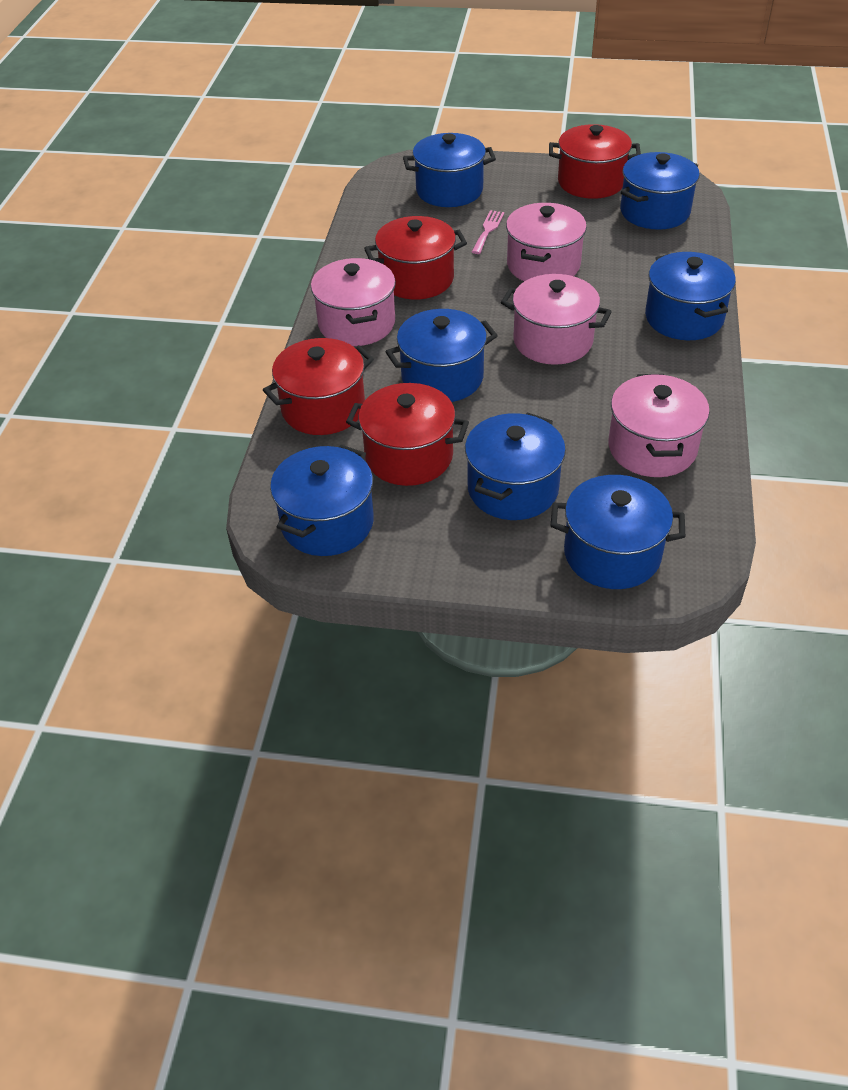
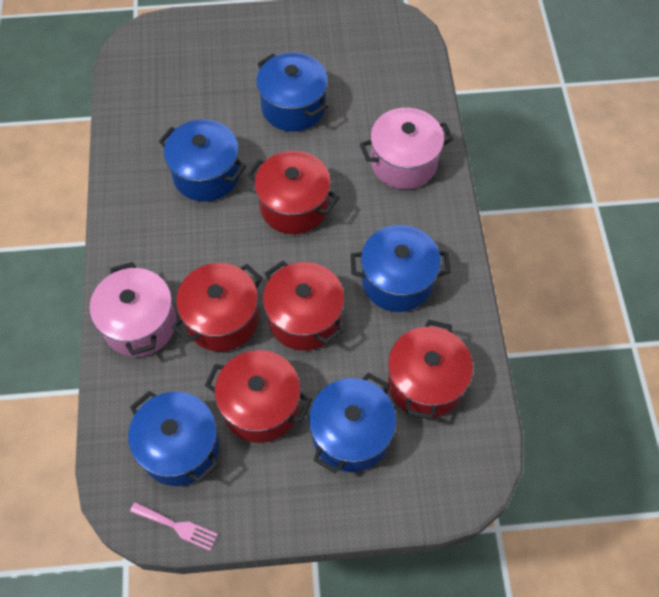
blue pot: [270,445,374,556] [386,309,498,402] [403,133,496,207] [465,412,566,520] [551,475,685,589] [620,152,700,230] [645,252,736,340] = 7 -> [128,391,219,486] [159,119,246,202] [256,52,328,132] [309,373,396,473] [351,225,450,312] = 5
pink pot: [311,258,396,346] [501,274,612,365] [506,203,587,281] [608,374,710,477] = 4 -> [90,262,176,357] [360,108,453,189] = 2
red pot: [263,338,374,435] [346,383,469,486] [364,216,467,299] [549,124,641,199] = 4 -> [172,263,263,352] [205,350,312,443] [247,151,339,234] [263,261,345,351] [388,320,473,420] = 5

